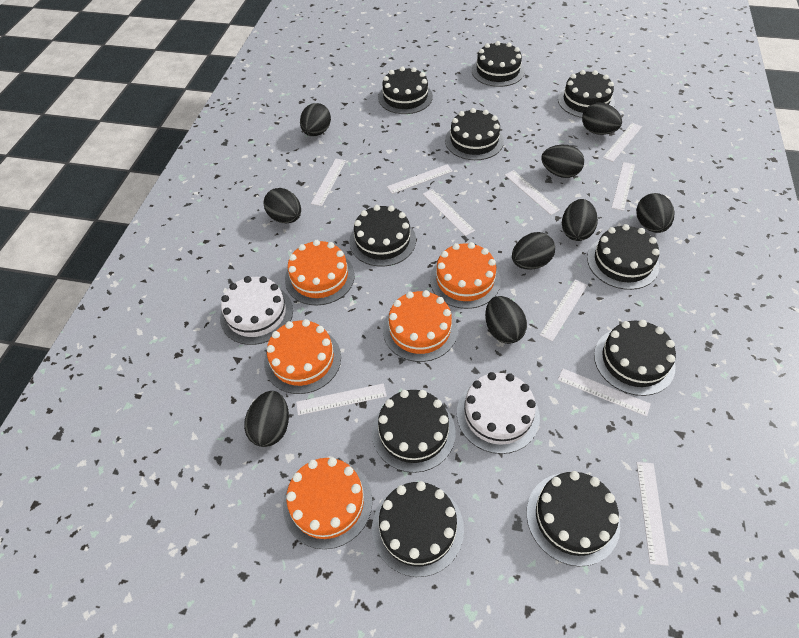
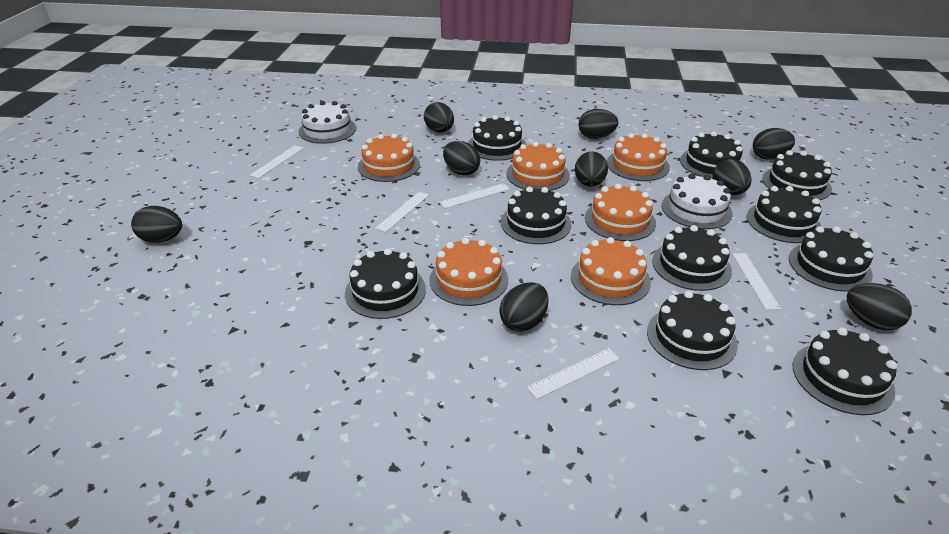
orange cake: [264,319,341,394] [283,457,372,549] [285,240,355,305] [383,290,458,362] [430,242,501,309] = 5 -> [358,134,420,182] [429,238,508,306] [506,142,570,191] [571,237,651,305] [585,184,656,241] [607,133,670,181] = 6
white ruler: [296,383,387,415] [311,159,346,206] [387,164,453,194] [423,189,475,236] [505,170,560,215] [540,279,587,341] [558,369,651,417] [603,123,642,162] [612,162,635,211] [637,462,669,566] = 10 -> [250,145,303,178] [375,192,429,232] [439,183,510,209] [527,348,620,399] [732,253,781,310] = 5

